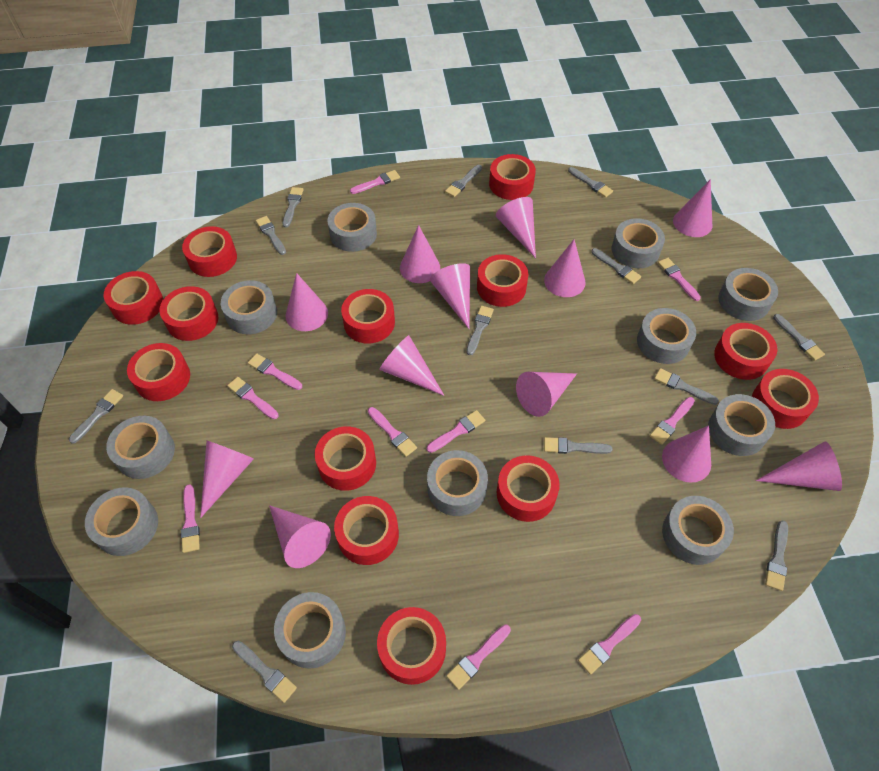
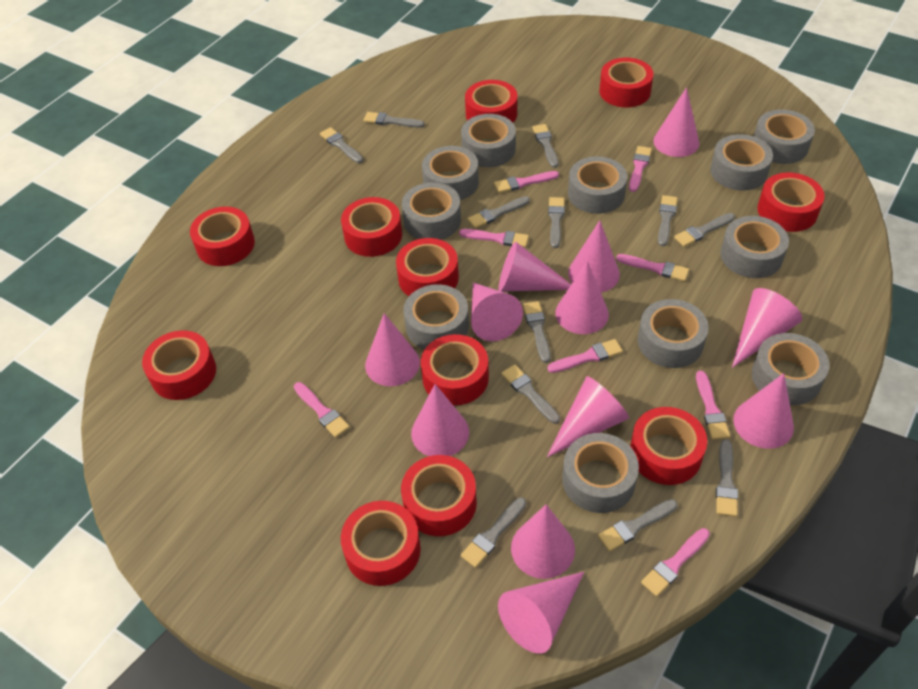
pink brush: [181,484,200,553] [227,377,278,419] [248,353,302,390] [350,170,400,194] [368,407,417,457] [427,410,485,453] [446,625,511,690] [578,614,641,675] [650,397,695,445] [658,258,701,301] = 10 -> [294,382,350,438] [459,229,529,247] [494,171,559,193] [547,339,623,373] [616,254,689,281] [629,146,652,192] [641,528,710,596] [696,371,730,440] = 8
red tape: [104,271,163,325] [127,343,190,401] [160,286,218,341] [182,226,237,277] [315,426,376,491] [334,496,399,565] [341,289,395,344] [377,607,446,685] [477,254,529,307] [489,154,536,200] [497,455,560,522] [714,323,777,380] [752,369,819,429] = 13 -> [142,330,216,400] [190,207,255,266] [341,197,402,257] [341,501,421,586] [396,238,459,296] [401,455,477,536] [421,334,489,406] [465,80,517,123] [599,58,654,108] [630,407,707,485] [757,172,825,232] = 11

